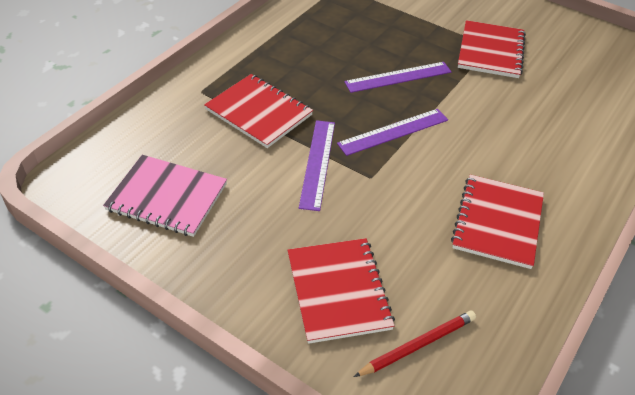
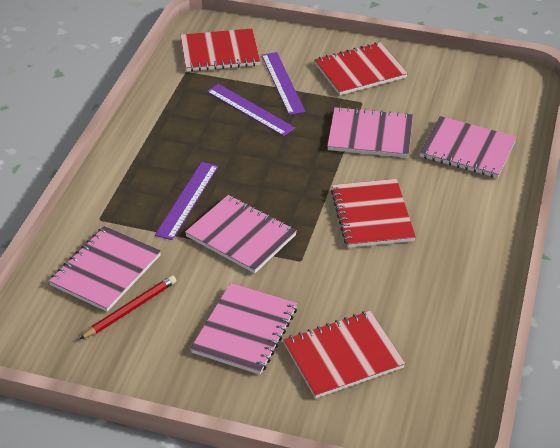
pink notebook: [103,155,227,237] = 1 -> [49,226,161,312] [185,195,297,273] [190,283,297,375] [327,107,413,158] [419,116,517,178] = 5

